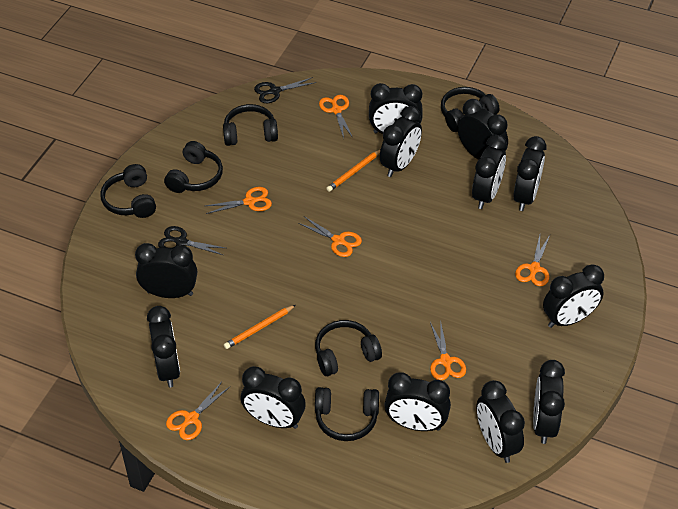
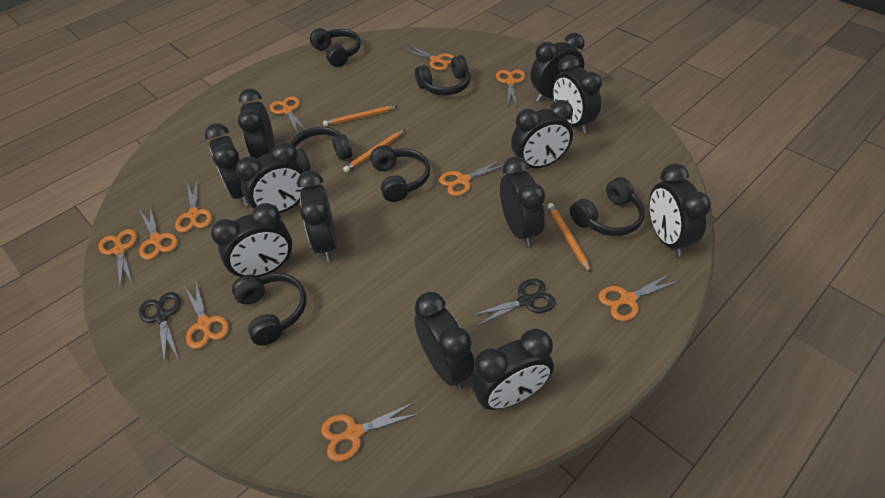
orange pencil: [224,305,296,349] [326,149,381,192] = 2 -> [323,106,398,127] [343,129,406,172] [547,203,591,273] = 3
orange scissors: [166,382,230,440] [205,187,272,214] [298,216,362,257] [319,95,353,138] [430,319,466,380] [515,235,550,286] = 6 -> [99,229,137,289] [139,206,178,260] [175,179,212,233] [185,281,229,349] [270,96,306,134] [321,402,419,462] [403,45,455,71] [439,159,503,196] [496,70,526,107] [598,272,681,321] = 10

